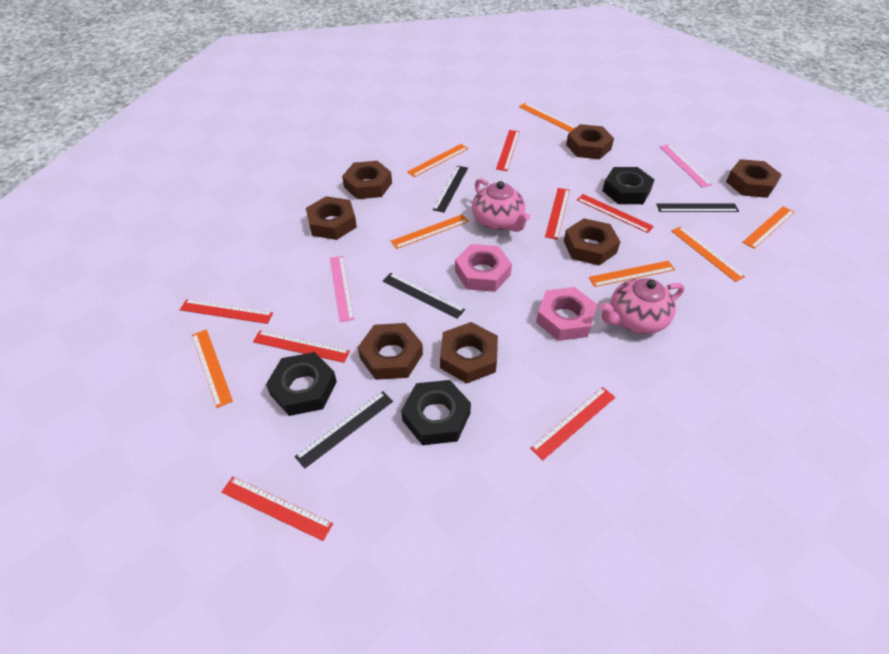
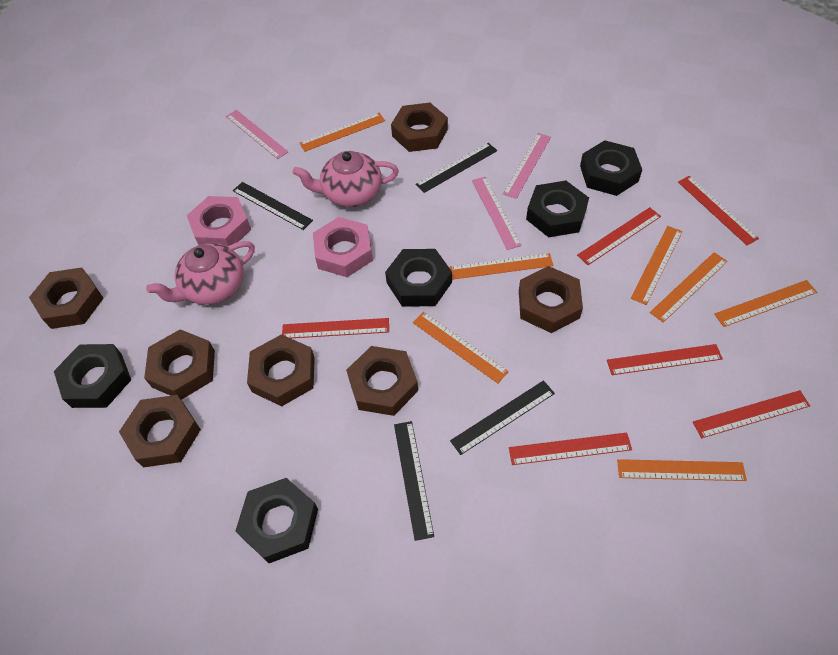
black nut: [266,352,337,416] [401,380,471,445] [602,167,655,204] = 3 -> [54,344,131,408] [236,478,318,563] [385,249,452,306] [526,181,589,237] [580,140,642,196] = 5
pink ruler: [330,256,354,322] [660,145,712,188] = 2 -> [226,110,288,159] [472,176,522,250] [503,133,551,199] = 3
red ruler: [180,299,273,324] [221,477,333,541] [253,331,350,363] [496,130,520,171] [530,387,615,460] [545,188,570,240] [577,194,654,233] = 7 -> [282,318,389,338] [509,433,632,465] [577,207,661,265] [607,344,723,375] [678,176,759,245] [693,390,810,438] = 6

